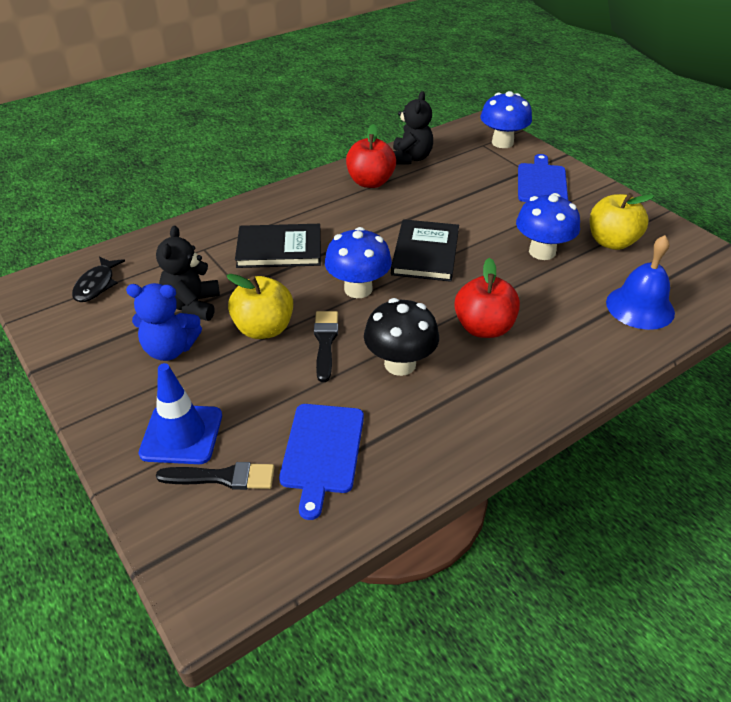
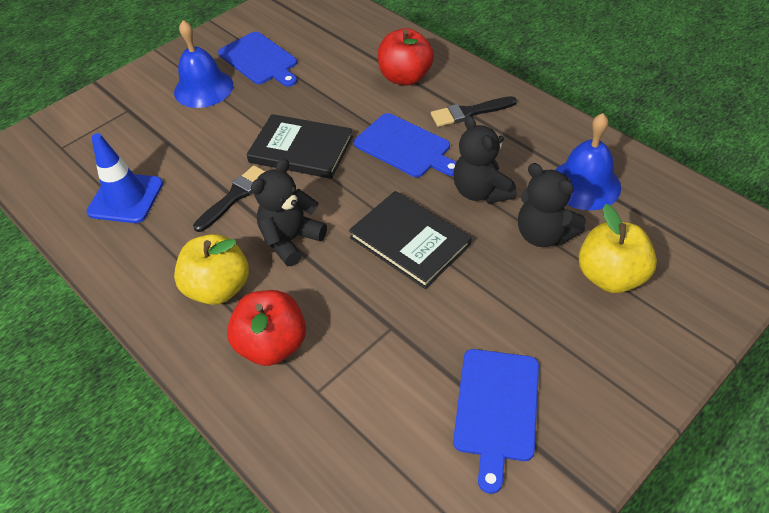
black fish: [72,256,125,302] = 1 -> none = 0
black mushroom: [364,298,439,376] = 1 -> none = 0
black teddy bear: [156,226,220,321] [393,91,433,165] = 2 -> [251,159,327,266] [453,115,517,203] [518,163,586,247] = 3
blue bell: [606,235,675,330] = 1 -> [174,20,233,108] [555,113,621,210] = 2
blue cutting board: [279,404,364,520] [518,154,568,202] = 2 -> [218,31,297,87] [354,113,456,177] [453,349,539,494] = 3
blue mushroom: [325,227,392,298] [480,91,532,148] [516,193,580,260] = 3 -> none = 0
blue teddy bear: [126,283,202,361] = 1 -> none = 0

